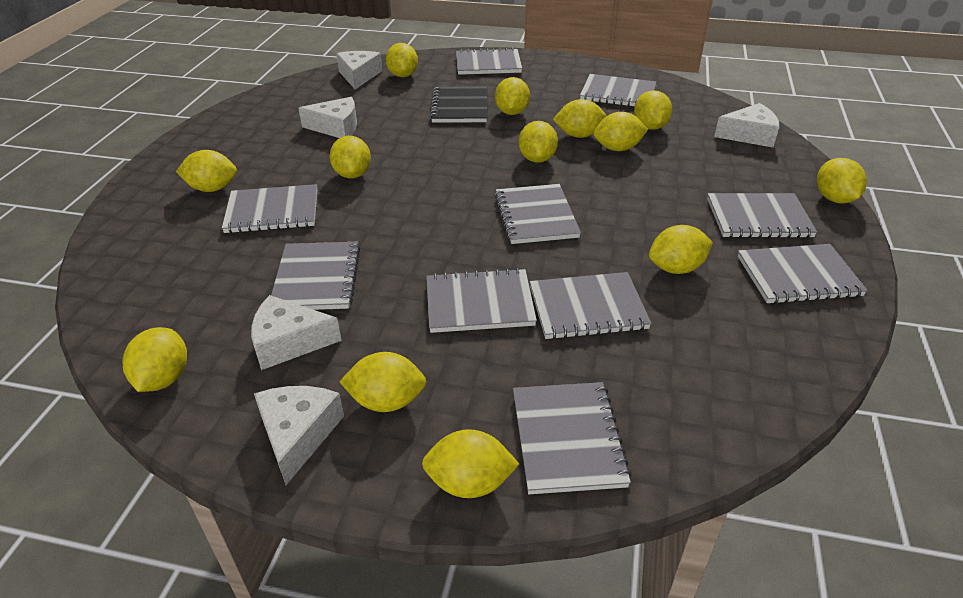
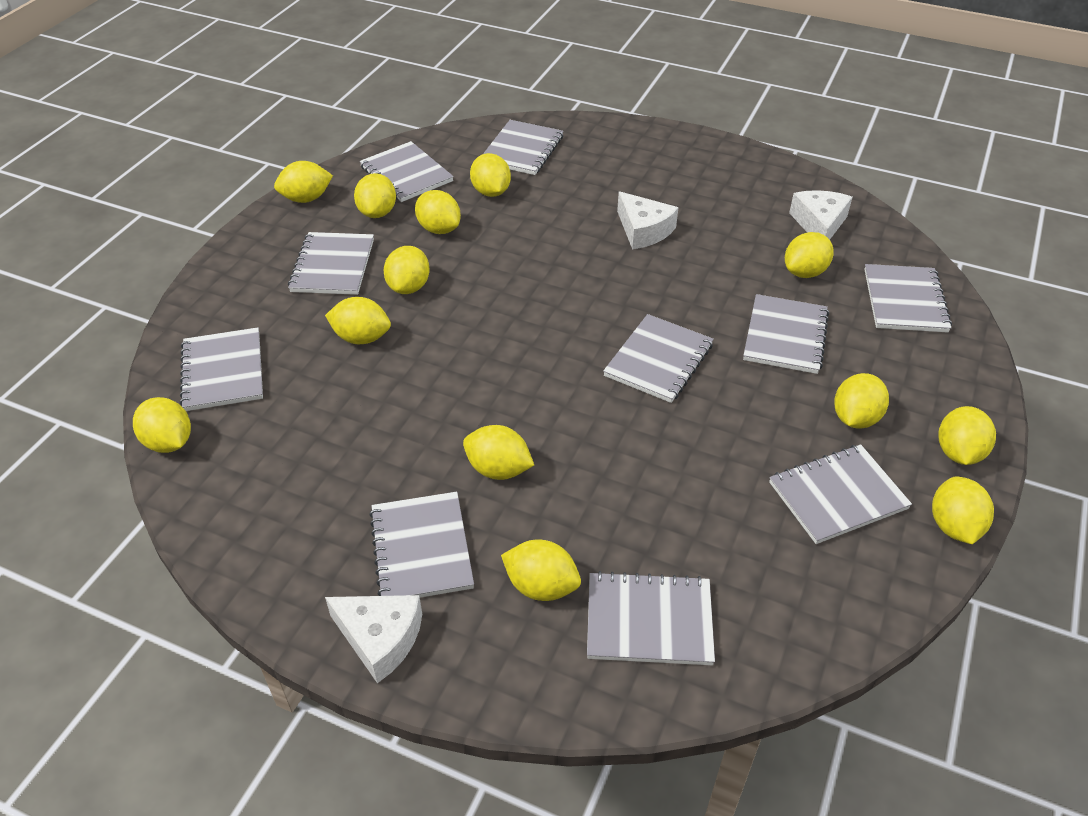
black notebook: [430,86,487,123] = 1 -> none = 0
white cheese: [251,295,342,370] [254,386,344,485] [298,97,357,138] [336,51,382,89] [714,103,779,148] = 5 -> [325,595,422,683] [617,191,678,249] [789,190,852,240] = 3

